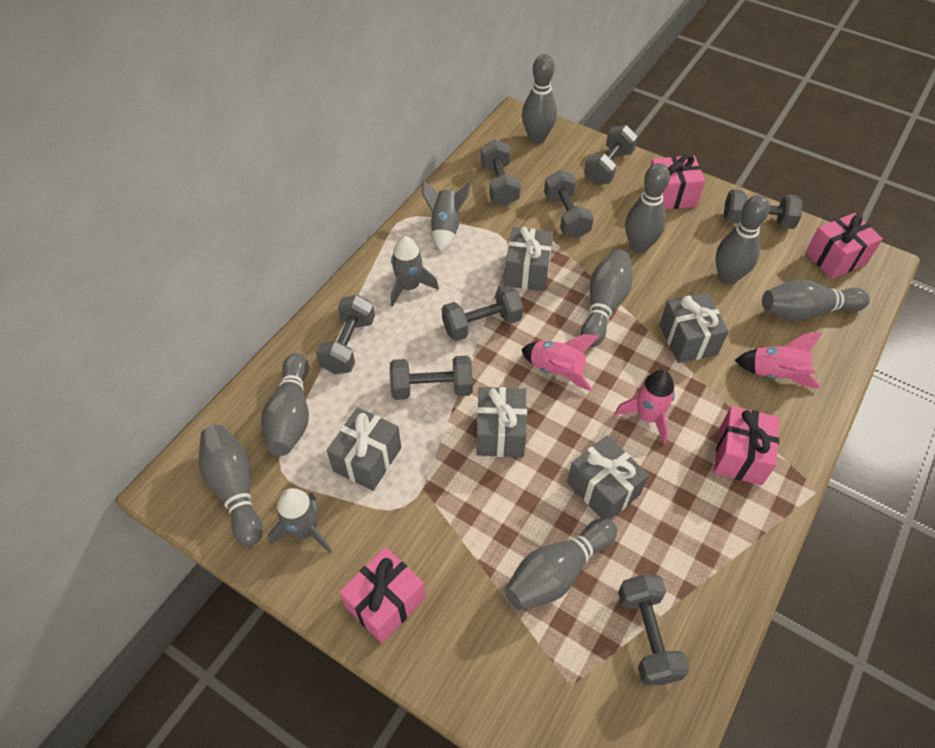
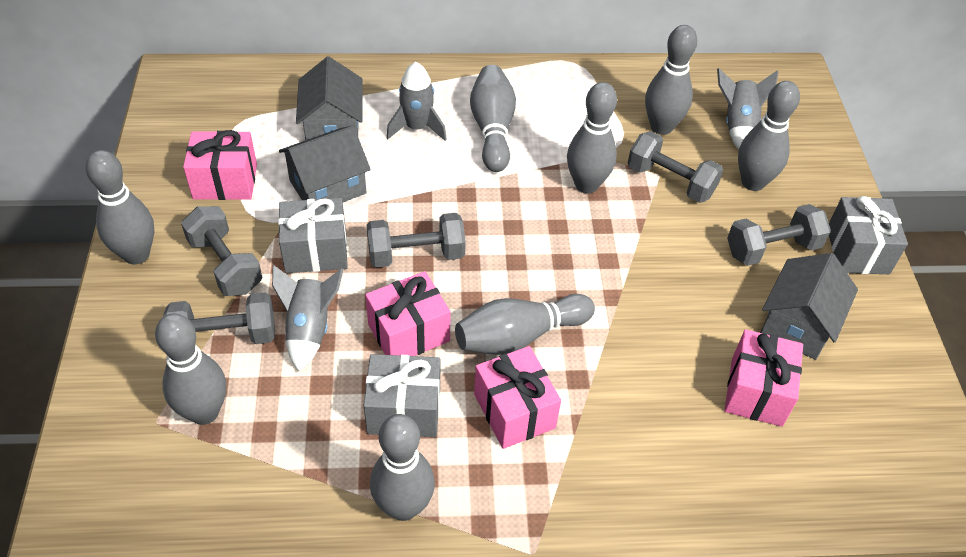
grey dumbbell: [316,295,375,374] [390,356,473,400] [442,285,523,341] [481,139,521,206] [544,170,594,238] [584,125,638,185] [618,574,690,685] [724,189,803,229] = 8 -> [163,292,275,344] [181,206,263,296] [367,213,466,268] [628,131,723,203] [727,204,831,266] = 5
grey gift: [327,407,402,491] [476,387,527,457] [504,227,553,291] [567,435,649,520] [659,293,729,363] = 5 -> [278,198,348,273] [364,354,440,437] [829,196,908,274] = 3
grey house: none = 0 -> [279,126,371,202] [296,57,362,140] [760,253,858,360] = 3
pink rocket: [521,334,600,391] [615,370,675,444] [735,332,822,388] = 3 -> none = 0

